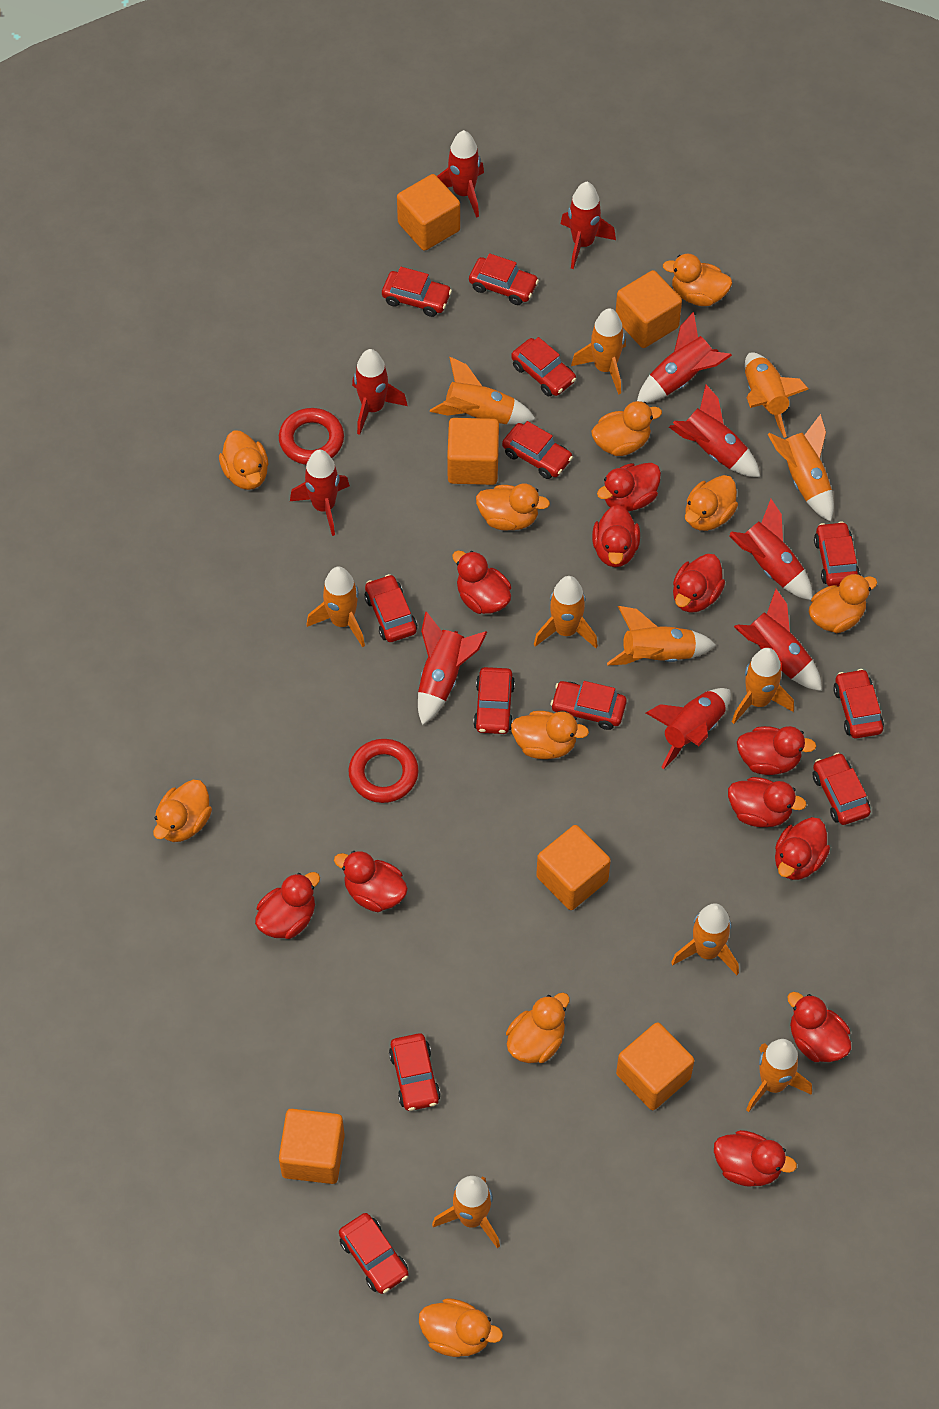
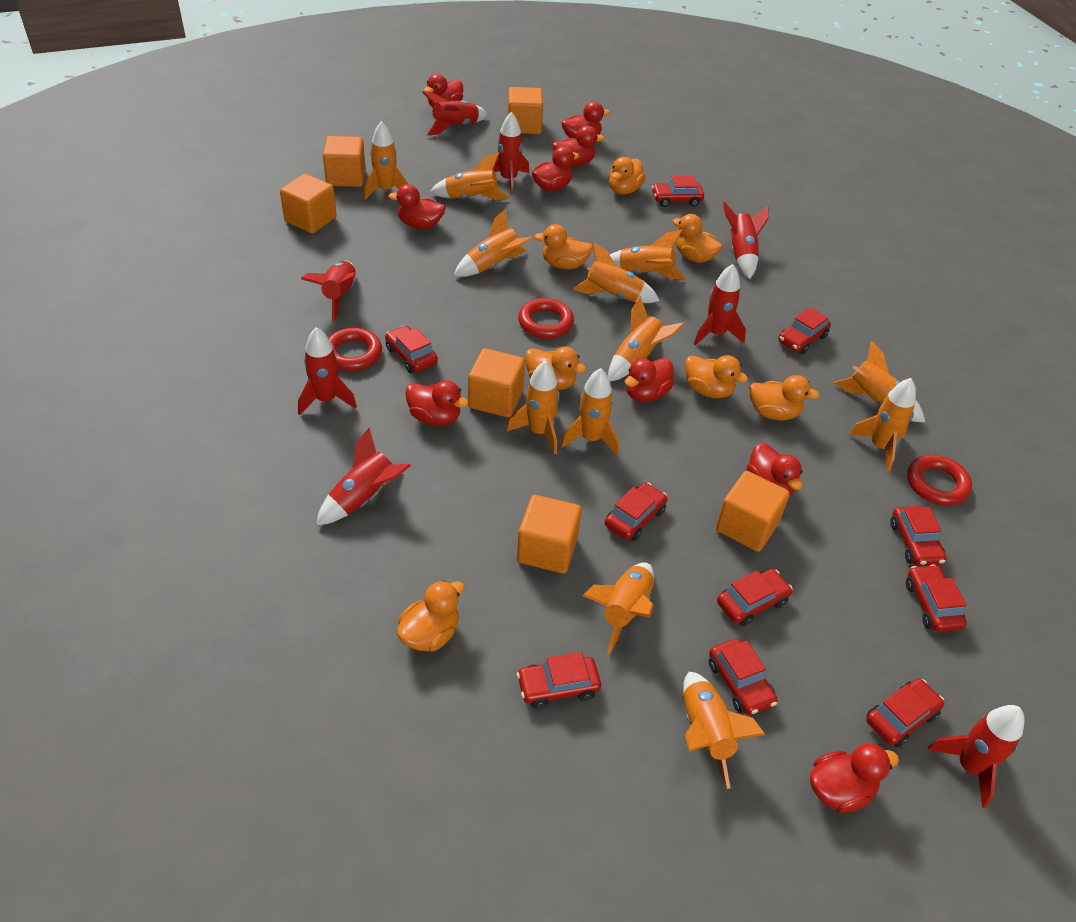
orange duck: [153,780,212,842] [219,430,268,490] [419,1298,503,1357] [476,484,550,530] [506,993,570,1063] [511,711,589,759] [591,401,662,456] [663,254,732,306] [685,475,738,531] [809,574,877,633] = 10 -> [397,580,465,652] [525,346,586,390] [534,224,593,269] [609,157,646,194] [672,214,722,263] [685,355,748,398] [749,375,820,420] = 7
orange rocket: [307,566,365,647] [430,357,535,424] [432,1176,500,1249] [534,576,598,648] [571,308,626,395] [607,606,716,666] [671,903,739,975] [732,648,794,724] [745,352,809,438] [746,1039,812,1112] [768,414,834,522] = 11 -> [364,121,408,200] [430,152,509,200] [454,209,533,277] [507,361,560,454] [561,368,619,456] [572,242,660,303] [582,562,654,654] [608,296,684,381] [610,229,686,280] [683,672,766,789] [834,341,925,422] [848,378,916,472] = 12
red car: [339,1213,409,1294] [364,574,417,642] [382,267,452,317] [389,1033,441,1111] [469,253,539,305] [473,667,515,734] [502,421,573,479] [511,337,576,397] [551,681,627,730] [813,753,871,825] [814,521,860,587] [833,669,884,739] = 12 -> [385,325,438,373] [517,652,601,709] [605,483,668,541] [652,176,704,207] [709,639,778,715] [717,569,793,626] [778,307,831,354] [866,678,944,747] [890,506,947,566] [906,565,967,632] = 10
red duck: [255,872,320,939] [334,851,408,912] [452,551,511,614] [592,505,640,567] [597,463,661,511] [673,554,725,613] [714,1130,797,1187] [728,777,806,827] [737,726,816,775] [775,817,830,880] [787,992,851,1062] = 11 -> [388,184,445,229] [405,380,469,426] [424,74,463,107] [532,146,579,191] [552,126,605,166] [561,101,610,138] [625,358,674,402] [747,443,803,496] [810,743,899,813] = 9
red ring: [279,408,344,465] [348,739,419,803] = 2 -> [328,328,382,371] [518,298,574,339] [907,455,972,506] = 3
red rocket: [290,450,350,536] [352,349,407,435] [418,612,487,725] [437,130,484,218] [560,182,616,269] [637,312,732,403] [646,688,731,769] [669,384,760,477] [729,499,813,600] [734,589,822,691] = 10 -> [298,327,357,415] [301,261,356,321] [316,428,411,525] [422,91,488,135] [493,112,529,194] [694,264,746,346] [723,202,768,279] [927,705,1025,808] = 8

